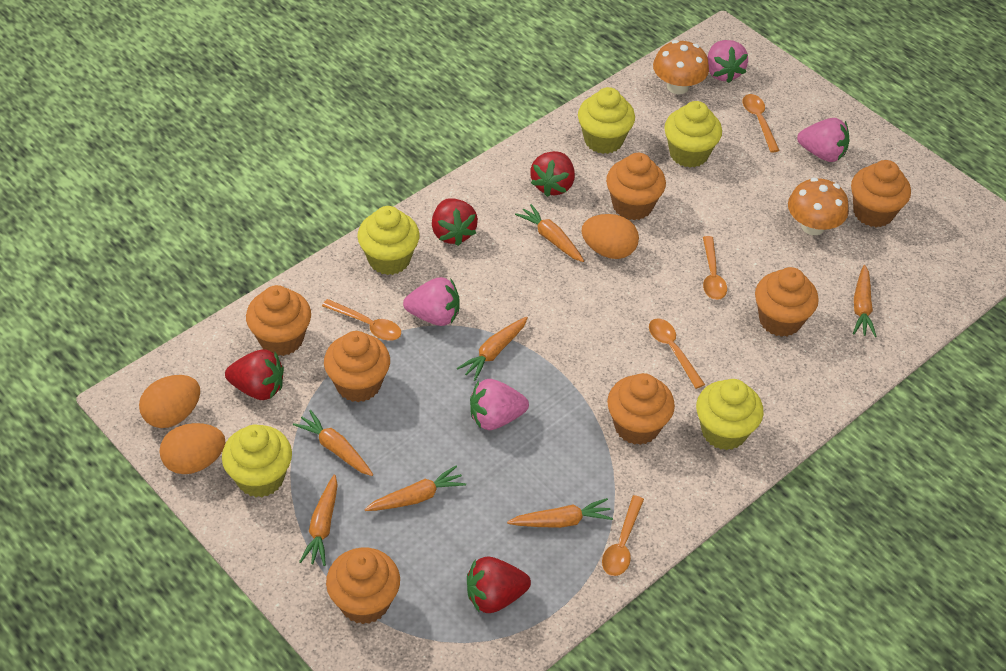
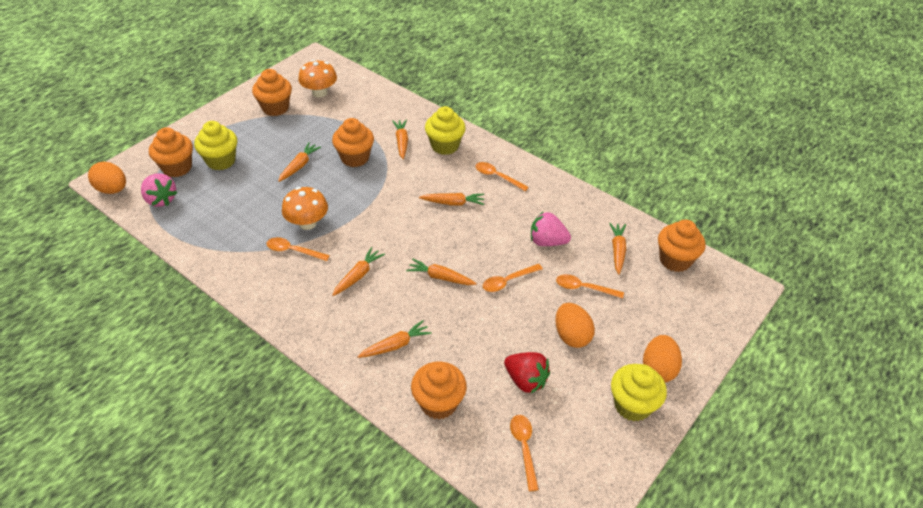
orange cupcake: [246,285,311,356] [324,331,390,402] [326,548,400,624] [606,153,666,220] [607,373,675,445] [755,267,819,337] [851,160,911,227] = 7 -> [149,127,193,177] [252,69,292,116] [332,118,374,167] [411,362,467,419] [658,220,706,272] = 5
pink strawberry: [403,277,460,326] [470,379,529,430] [707,40,748,83] [797,118,849,162] = 4 -> [141,174,177,207] [531,212,571,246] = 2
red strawberry: [225,349,284,400] [432,198,478,246] [467,557,531,613] [530,151,575,197] = 4 -> [504,352,550,393] = 1
yellow cupcake: [222,425,292,497] [357,206,420,275] [578,87,635,154] [664,101,722,168] [696,379,764,450] = 5 -> [194,121,237,170] [425,106,466,155] [611,364,667,421] = 3

